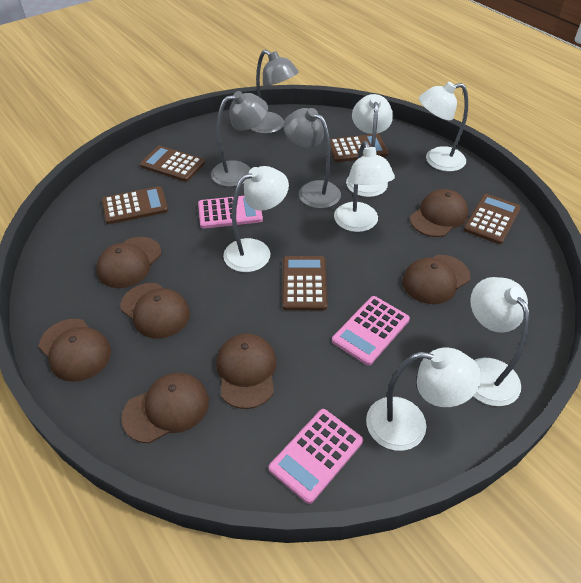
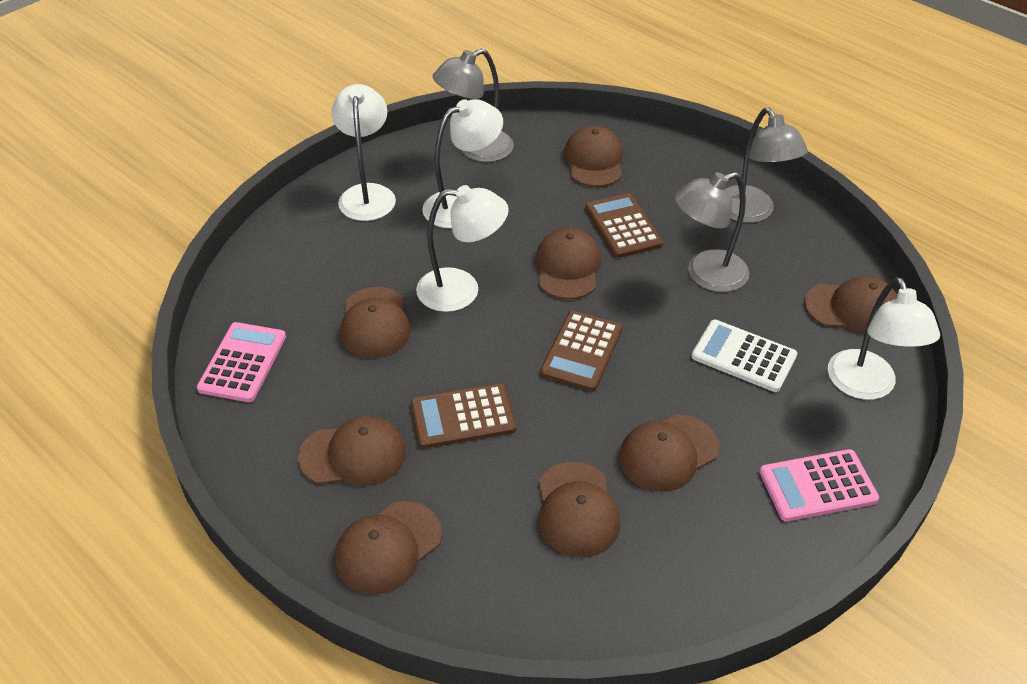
brown calculator: [102,186,168,224] [140,146,205,182] [282,256,328,310] [330,134,388,162] [463,194,521,244] = 5 -> [411,383,516,449] [540,311,622,391] [585,193,663,258] = 3
brown cap: [39,319,111,382] [96,237,161,288] [121,283,190,339] [121,372,209,443] [216,334,277,409] [402,255,470,304] [410,189,468,237] = 7 -> [298,416,406,486] [335,501,442,595] [340,287,411,358] [535,228,601,299] [539,462,620,557] [564,126,623,187] [619,415,719,492] [804,276,897,334] = 8
pink calculator: [198,196,263,229] [269,409,363,504] [332,296,410,366] = 3 -> [197,322,286,402] [760,449,879,521] = 2
white calculator: none = 0 -> [691,320,797,392] = 1
white lamp: [223,166,289,272] [334,141,395,232] [346,94,393,197] [366,347,481,451] [419,82,468,172] [470,277,530,406] = 6 -> [331,84,396,221] [416,185,509,312] [422,99,503,229] [828,277,940,400] = 4

